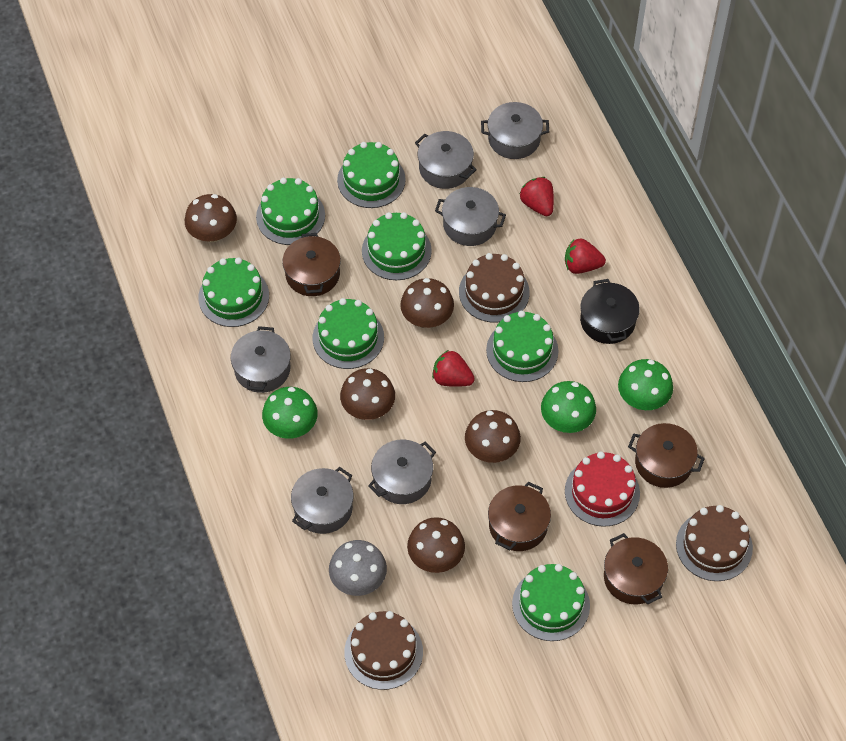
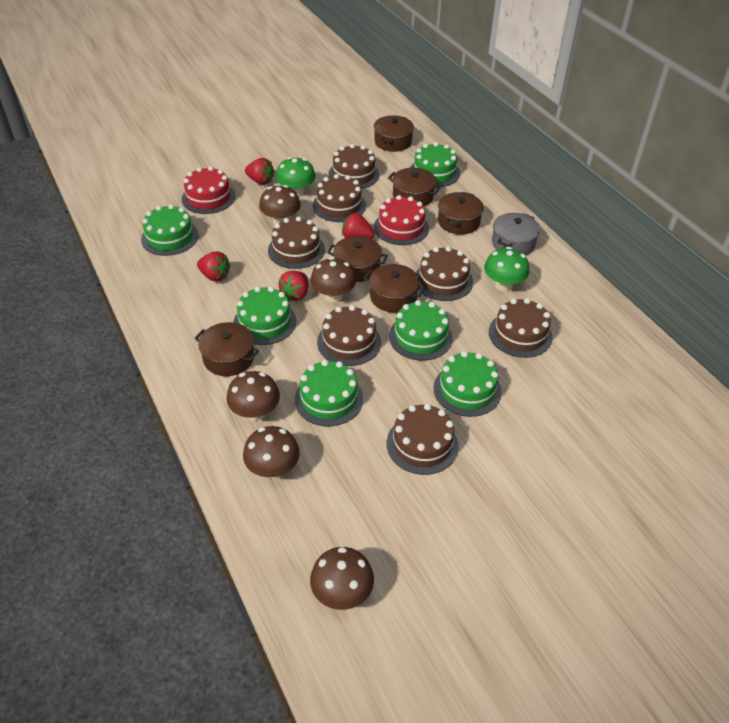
black pot: [580,279,640,344] = 1 -> none = 0
brown cake: [344,611,423,690] [459,253,530,323] [676,505,753,581] = 3 -> [268,216,325,269] [313,174,366,222] [317,305,381,366] [328,144,380,189] [387,404,459,475] [416,246,473,301] [489,298,553,358] = 7
brown pot: [282,233,341,296] [488,482,551,551] [604,533,668,604] [628,423,705,488] = 4 -> [195,322,259,376] [327,236,388,282] [364,264,425,312] [374,115,414,152] [388,168,441,207] [438,192,484,234] = 6
green cake: [198,257,269,327] [256,178,325,245] [313,298,384,369] [337,142,406,208] [362,212,432,280] [486,311,558,382] [512,564,590,641] = 7 -> [141,204,198,256] [233,286,296,345] [295,360,363,426] [389,300,453,360] [410,142,460,187] [433,351,502,417] = 6
green mushroom: [262,387,318,439] [541,381,596,433] [618,359,673,410] = 3 -> [276,157,316,196] [484,247,529,291] = 2
grey mushroom: [329,540,387,596] = 1 -> none = 0
grey pot: [231,326,291,393] [291,467,353,534] [368,440,436,504] [415,131,477,189] [435,187,506,246] [481,102,549,159] = 6 -> [492,213,540,255] = 1
red cake: [565,451,640,527] = 1 -> [182,166,235,214] [374,195,429,245] = 2
red strawberry: [432,350,475,387] [520,177,554,216] [565,239,606,274] = 3 -> [197,251,231,282] [245,158,274,185] [278,271,308,301] [342,213,375,239] = 4

